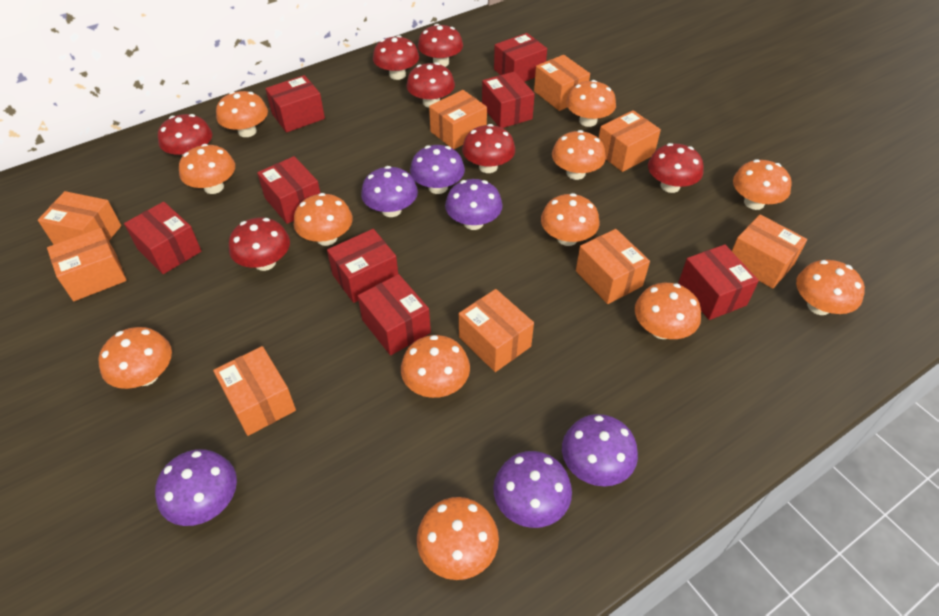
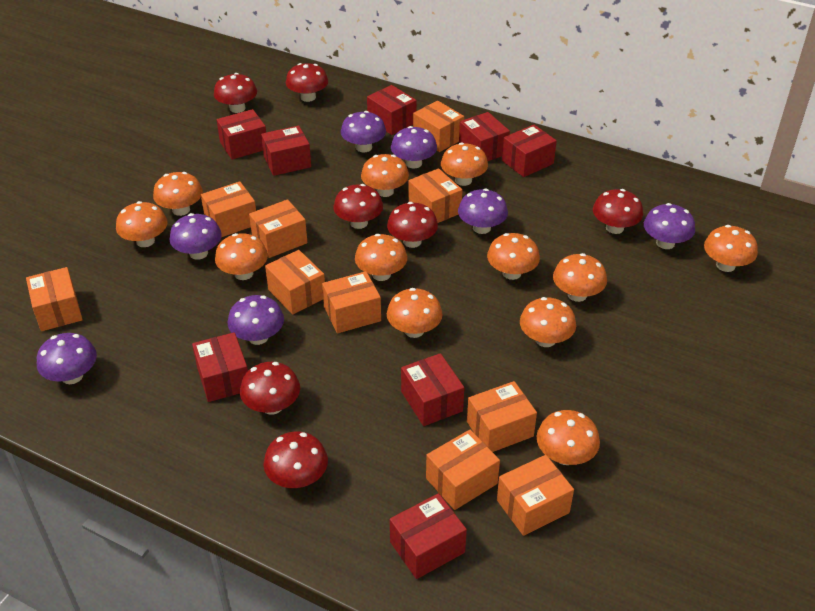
orange box: [38,191,121,245] [47,228,127,301] [213,346,296,436] [429,90,487,149] [459,289,534,372] [534,55,590,111] [576,229,650,304] [599,110,661,172] [732,214,807,289] = 9 -> [26,267,83,331] [201,181,256,237] [249,199,307,258] [265,250,325,314] [322,271,381,333] [409,168,463,223] [413,101,464,152] [426,430,500,510] [467,381,537,452] [497,455,574,536] = 10
purple mushroom: [155,449,237,526] [361,166,418,217] [410,145,465,194] [445,179,503,230] [493,451,572,528] [562,414,638,487] = 6 -> [37,333,97,384] [169,213,222,260] [228,295,284,345] [341,111,386,152] [391,126,437,168] [458,189,508,234] [644,203,695,249] = 7

